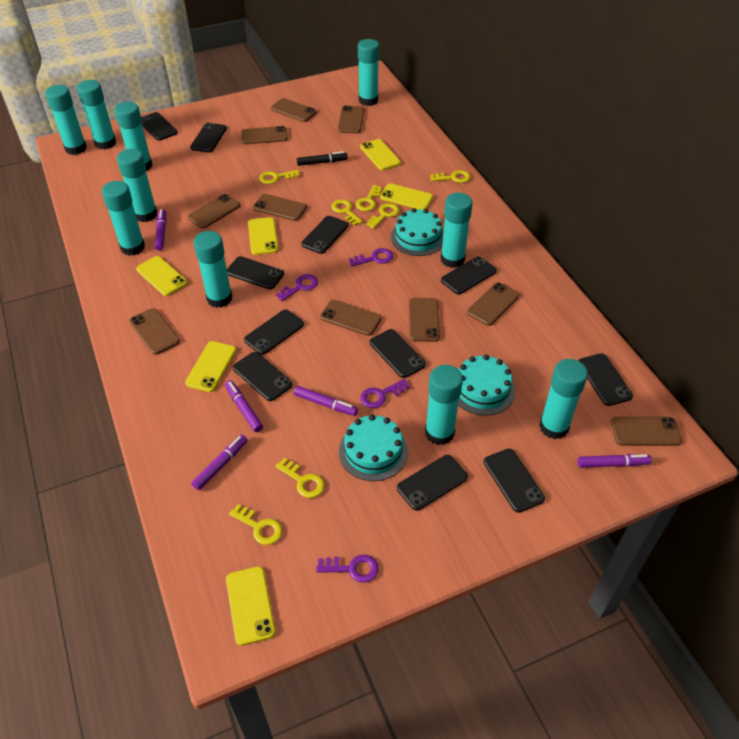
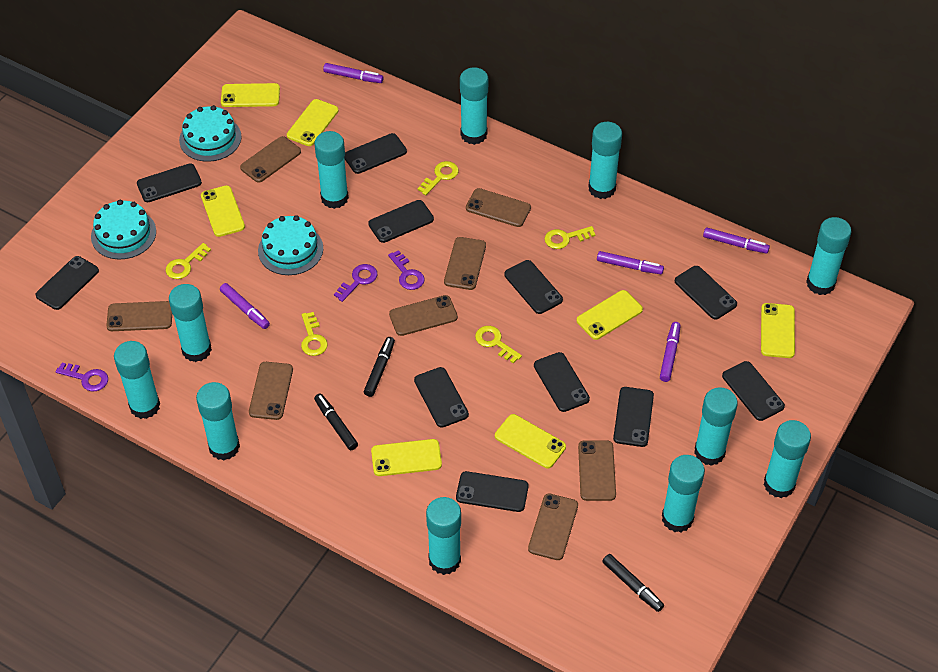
black marker: [297,151,348,166] = 1 -> [314,394,358,450] [364,337,395,397] [602,554,664,612] = 3
brown phone: [129,308,180,355] [188,194,241,229] [241,126,288,144] [253,194,307,221] [271,98,317,122] [320,300,382,336] [338,106,364,134] [409,298,440,342] [467,282,519,326] [611,417,682,446] = 10 -> [106,301,172,331] [240,136,301,183] [249,362,293,420] [389,295,458,336] [444,237,486,290] [466,188,531,227] [528,493,578,560] [578,440,616,501] = 8
purple key: [276,274,318,301] [316,555,379,583] [349,248,393,267] [360,379,410,408] = 4 -> [56,362,108,391] [334,264,377,302] [388,250,425,290] = 3
turquoise glue stick: [45,85,87,155] [77,80,116,150] [102,181,145,256] [114,102,153,171] [117,149,157,222] [193,231,232,308] [358,39,379,106] [425,365,463,445] [441,193,473,268] [539,359,588,439] = 10 -> [114,341,160,419] [169,284,212,362] [196,382,240,460] [314,131,349,209] [426,497,461,575] [460,67,488,145] [588,122,622,199] [662,455,705,532] [694,387,738,466] [764,420,811,498] [806,217,851,295] = 11
yellow key: [229,504,282,545] [259,170,300,184] [275,458,325,498] [331,199,363,226] [356,185,382,211] [366,203,399,229] [430,170,471,183] = 7 -> [166,243,211,279] [301,312,328,356] [418,161,459,195] [475,326,522,363] [545,226,596,249] = 5
yellow phone: [136,256,187,296] [185,341,236,392] [226,566,275,646] [248,217,278,255] [360,139,401,170] [380,183,433,210] = 6 -> [201,185,245,237] [221,83,280,107] [287,99,338,146] [371,439,442,476] [495,414,566,468] [577,290,643,340] [761,303,795,358] = 7

